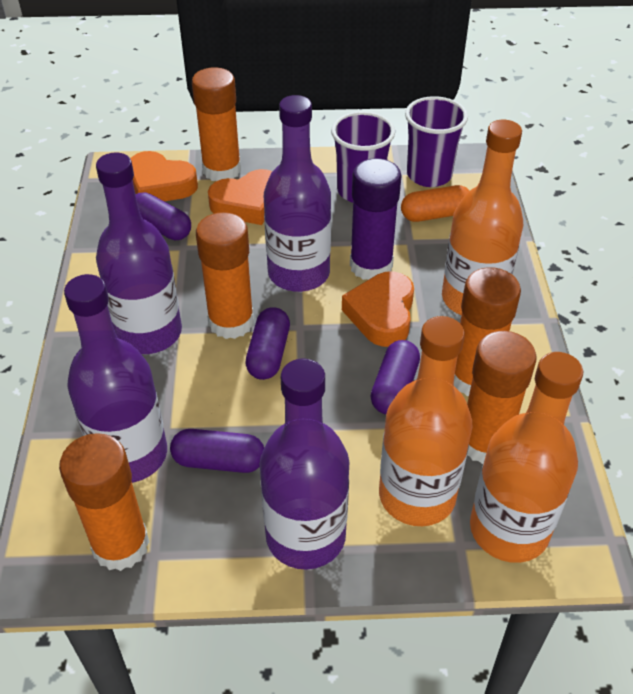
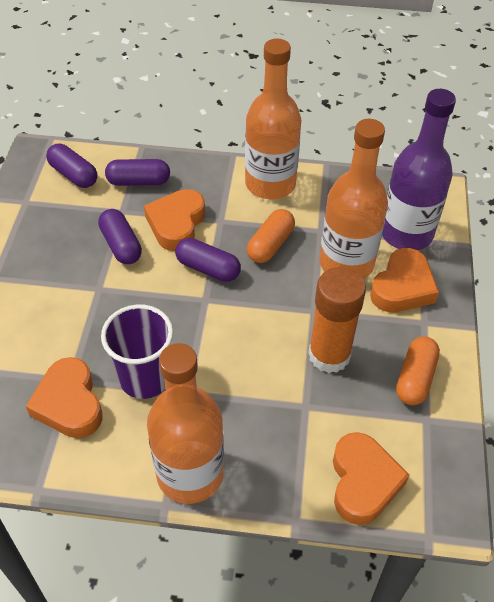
orange capsule: [401,185,470,222] = 1 -> [247,209,295,263] [396,336,440,405] = 2
orange glue stick: [59,433,149,571] [192,67,241,181] [196,212,254,339] [454,267,521,396] [467,331,537,464] = 5 -> [308,267,366,373] = 1
orange heart: [130,151,198,201] [208,169,273,225] [342,271,414,347] = 3 -> [26,357,103,438] [144,189,205,251] [333,432,410,525] [370,248,439,312] = 4
purple bottle: [64,274,167,483] [96,152,182,354] [260,359,349,570] [264,95,331,292] = 4 -> [382,89,456,250] = 1
purple cup: [331,112,395,203] [405,96,468,187] = 2 -> [101,304,173,399] = 1
purple glue stick: [350,158,401,280] = 1 -> none = 0

